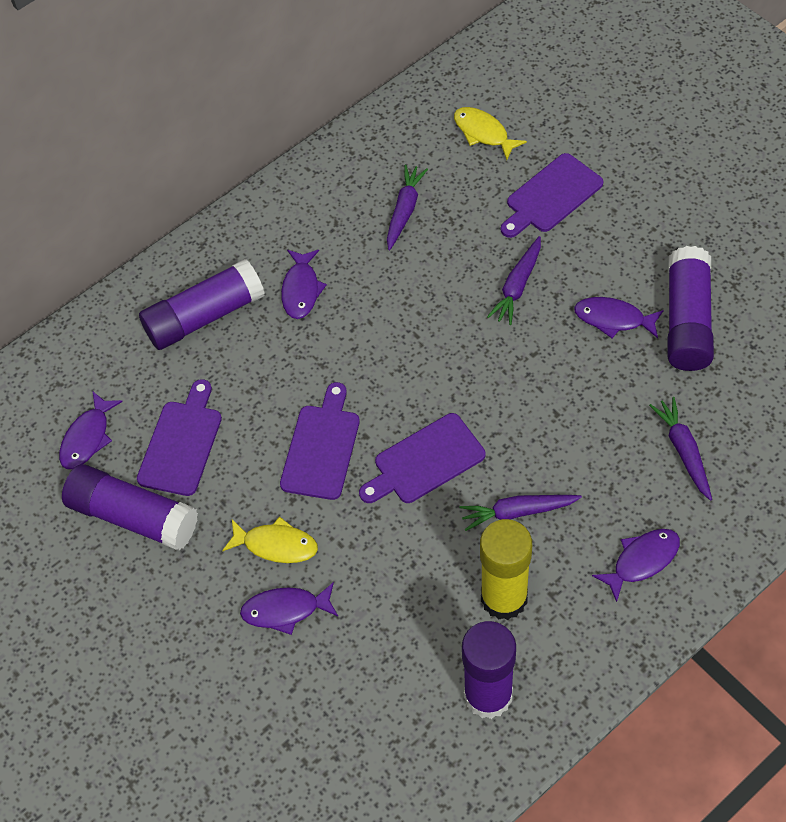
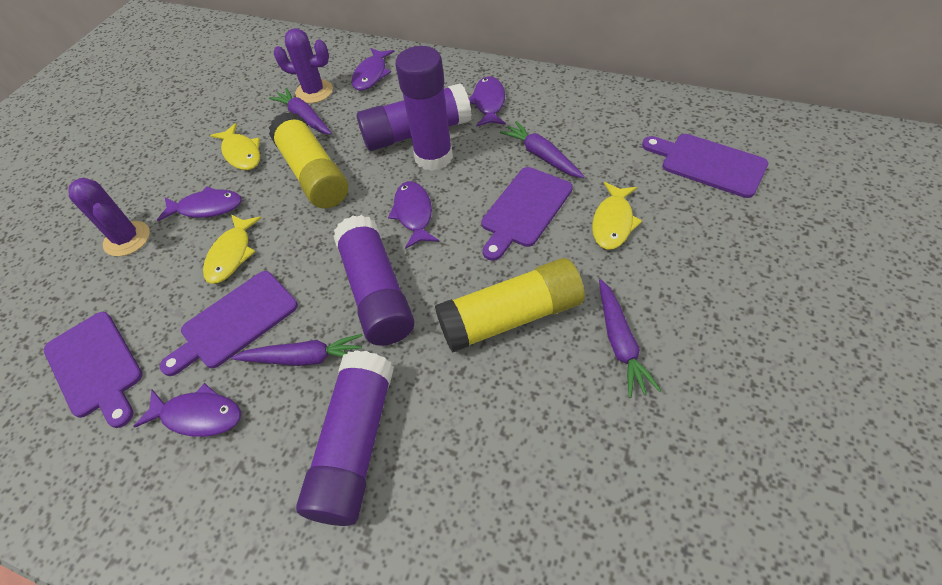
purple cactus: none = 0 -> [69,178,150,257] [274,28,333,103] = 2
yellow fish: [222,516,318,563] [454,107,527,160] = 2 -> [203,215,261,284] [210,123,260,170] [592,182,642,250] = 3
yellow glue stick: [480,519,532,620] = 1 -> [269,112,348,208] [435,258,585,353] = 2

